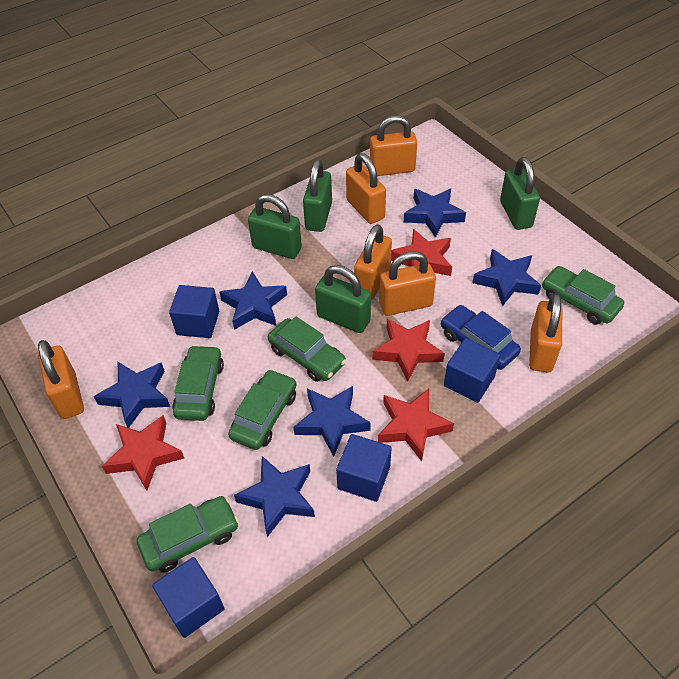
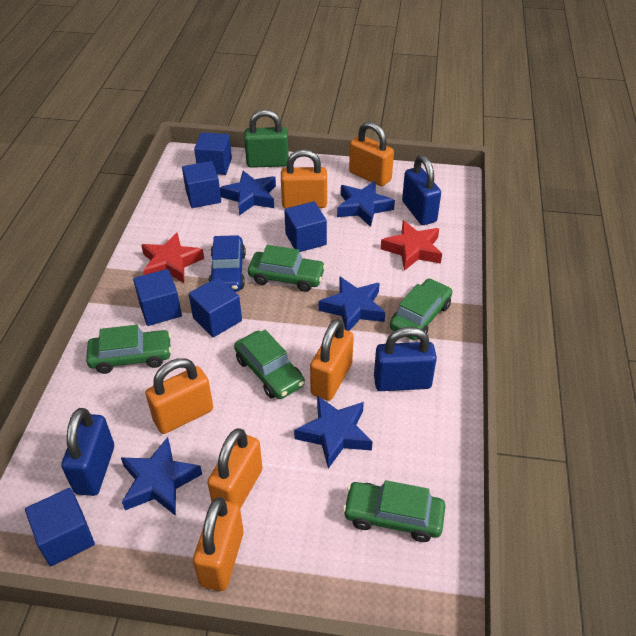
blue cube: [152,557,225,638] [169,285,219,338] [336,434,392,502] [444,338,500,403] = 4 -> [25,488,95,566] [133,269,182,326] [182,161,221,208] [189,277,242,337] [194,132,232,175] [284,201,327,252] = 6
blue padlock: none = 0 -> [61,408,114,496] [374,327,437,391] [402,155,441,225] = 3
blue star: [94,362,170,428] [219,271,287,330] [234,456,315,537] [293,386,371,457] [404,189,466,238] [472,249,541,307] = 6 -> [121,437,202,516] [220,171,276,215] [294,396,373,469] [319,277,385,331] [337,181,395,227] = 5
green padlock: [248,194,302,259] [303,159,332,232] [315,265,371,333] [500,157,540,230] = 4 -> [244,109,289,168] = 1
red star: [102,415,185,491] [372,319,445,382] [378,389,454,461] [391,229,452,276] = 4 -> [141,232,204,283] [381,220,442,271] = 2

